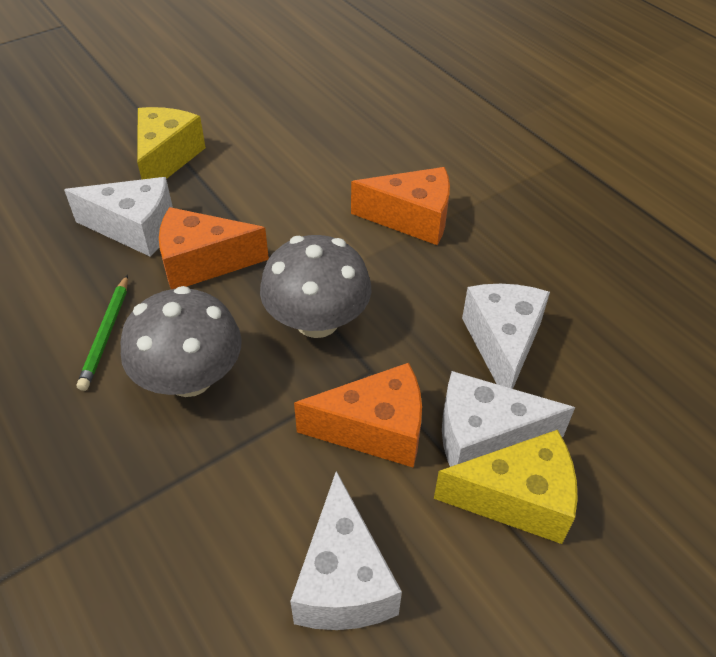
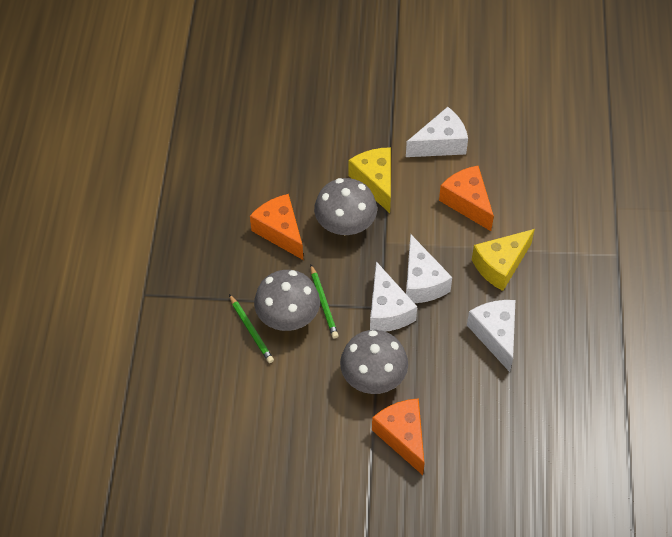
green pencil: [77,275,128,391] = 1 -> [229,294,274,363] [310,265,339,338] = 2
grey mushroom: [120,286,242,397] [260,235,372,338] = 2 -> [254,270,320,331] [314,178,377,235] [340,330,408,394] = 3

